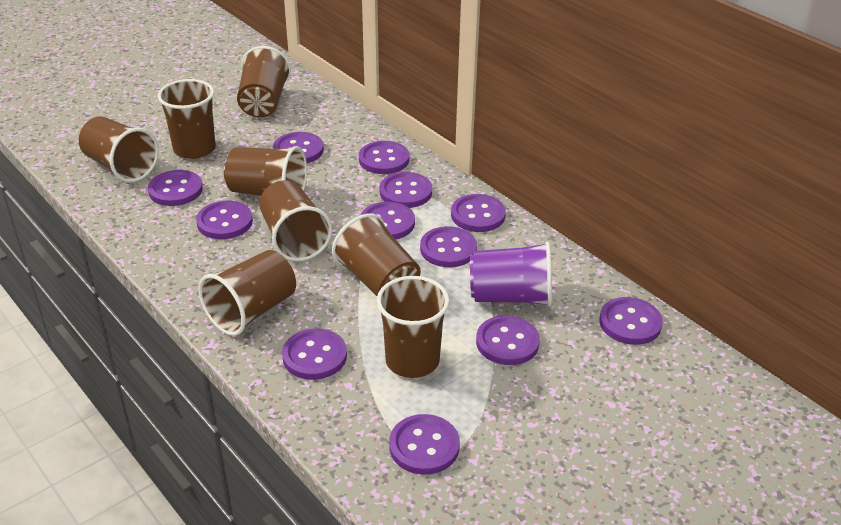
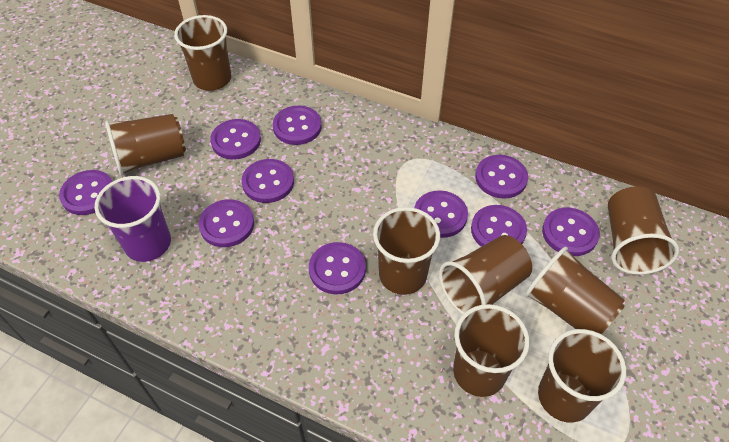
purple button: [148,170,203,206] [196,201,253,239] [273,132,324,163] [282,328,347,380] [359,141,409,174] [361,202,415,239] [379,172,432,208] [389,414,460,475] [420,226,477,267] [451,194,506,232] [476,316,540,365] [599,297,663,345] = 12 -> [59,170,113,215] [199,199,254,247] [210,119,261,160] [241,159,294,203] [273,106,322,145] [309,242,366,294] [414,190,468,238] [471,205,527,247] [475,155,528,199] [542,207,600,256] = 10

